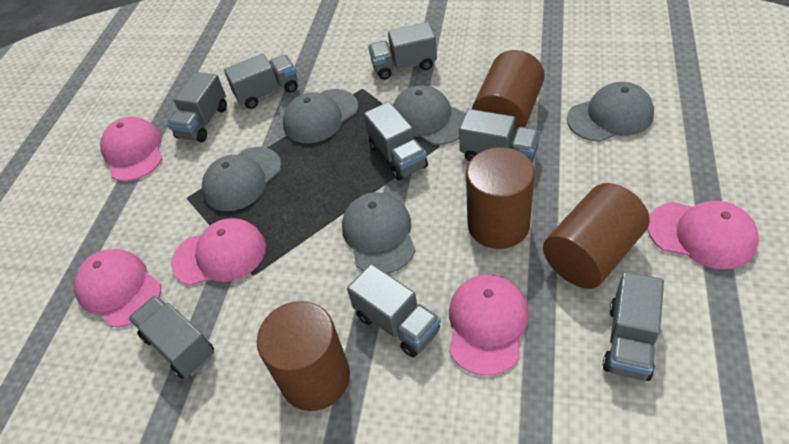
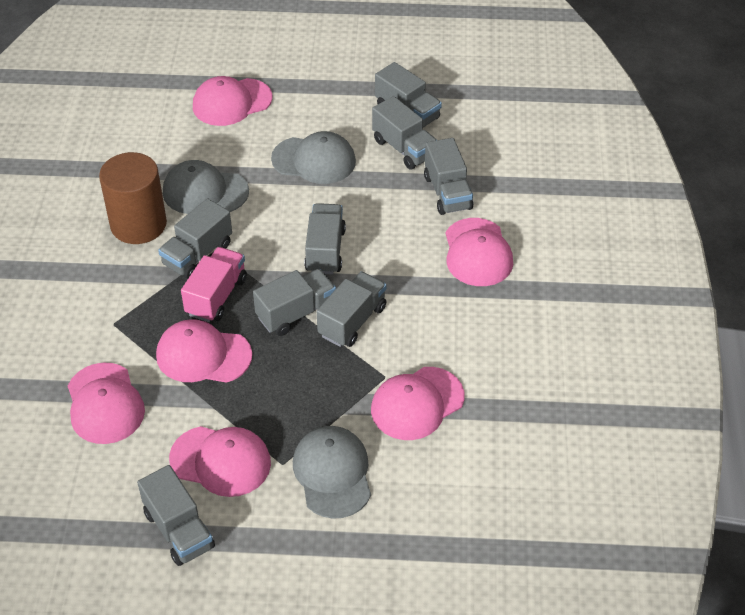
brown cylinder: [257,301,350,411] [466,147,535,249] [472,50,545,132] [543,183,650,289] = 4 -> [99,152,167,244] = 1
grey cap: [202,147,282,211] [283,89,358,143] [342,192,416,274] [393,85,466,145] [567,82,654,142] = 5 -> [163,160,249,214] [271,131,356,184] [293,426,371,519] = 3
pink cap: [74,249,161,327] [100,117,162,181] [171,218,266,286] [449,275,529,376] [647,201,759,269] = 5 -> [68,363,145,444] [156,319,252,383] [169,426,271,497] [193,76,272,126] [371,367,465,440] [446,218,513,286] = 6
pink truck: none = 0 -> [181,247,247,322] = 1

